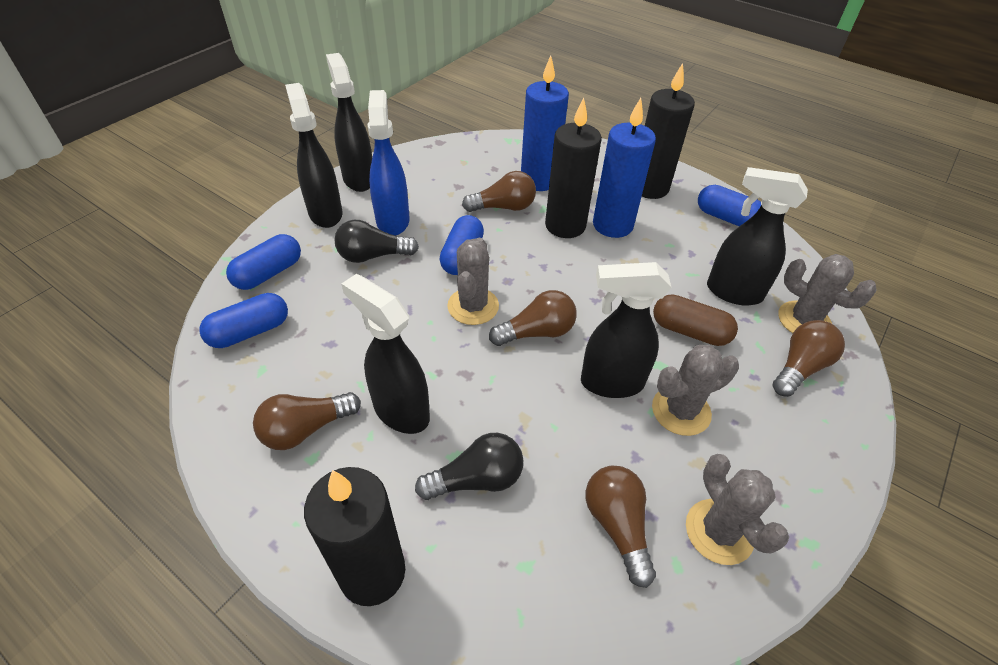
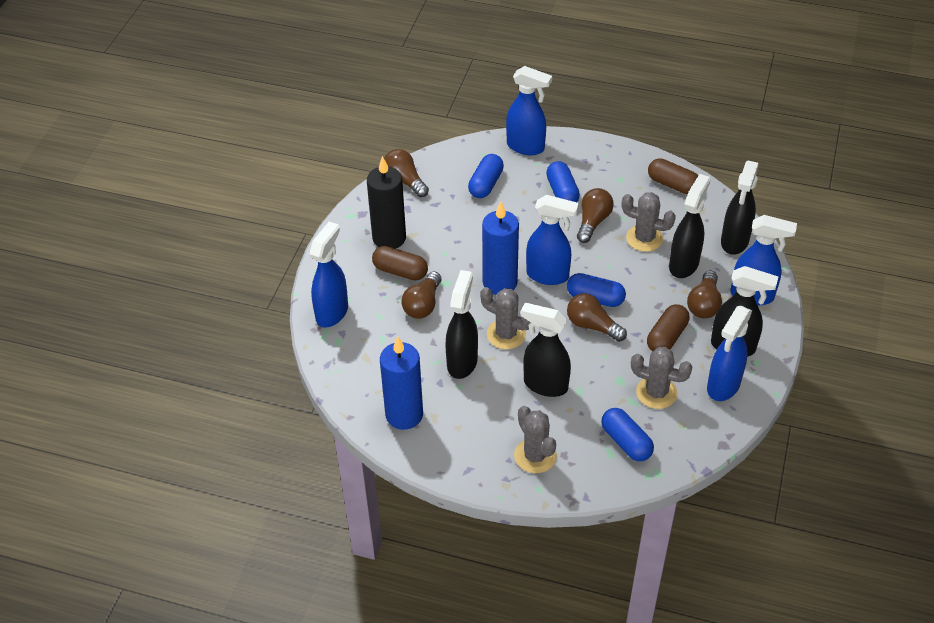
black candle: [304,467,405,606] [545,98,602,238] [642,63,695,199] = 3 -> [367,156,406,249] = 1
black light bulb: [334,220,419,263] [415,433,523,500] = 2 -> none = 0
blue spray bottle: [368,90,410,236] = 1 -> [309,222,348,328] [506,66,552,155] [526,195,579,285] [707,306,752,401] [731,215,797,306] = 5
brown capsule: [653,294,738,346] = 1 -> [372,246,428,280] [647,304,689,352] [648,158,698,194] = 3

